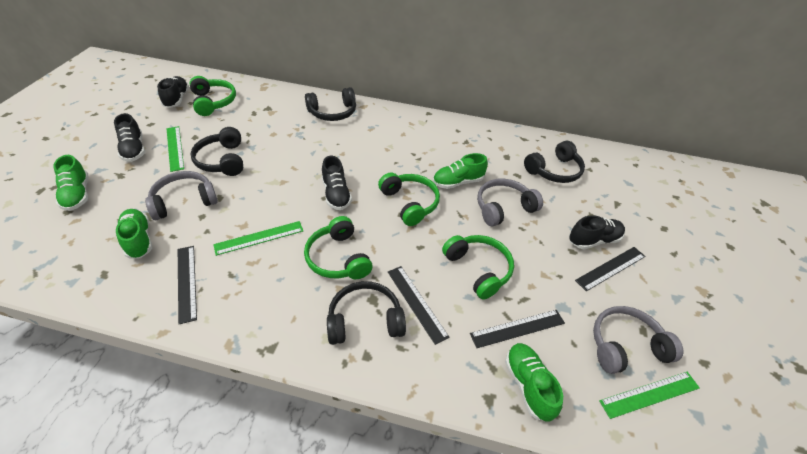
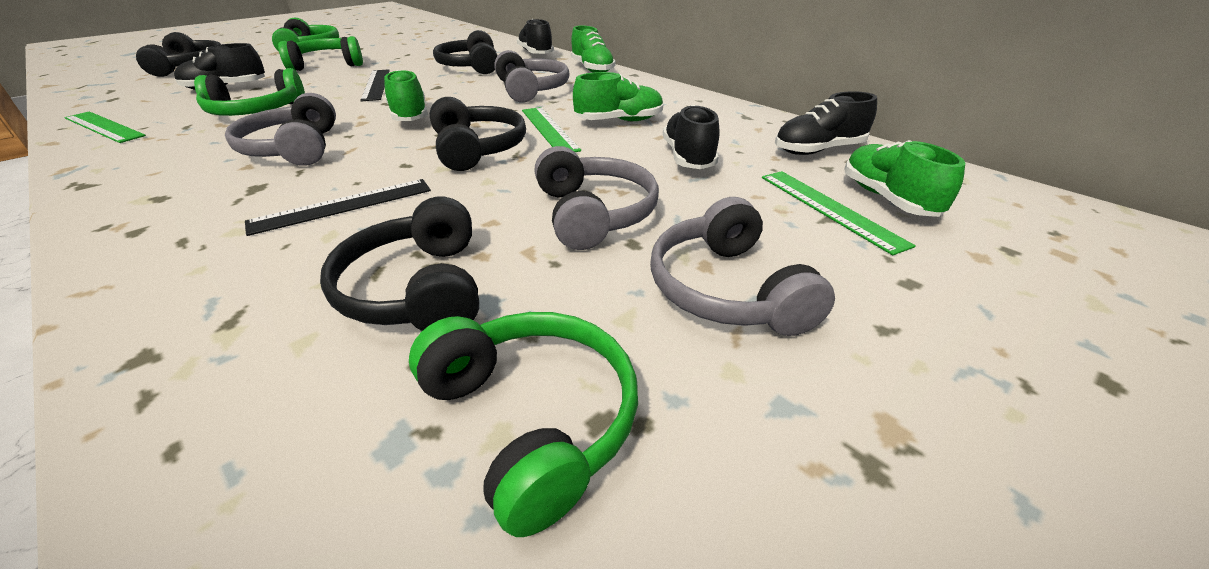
black ruler: [178,246,197,324] [388,266,450,345] [470,310,565,348] [575,247,646,291] = 4 -> [245,179,431,236] [360,69,390,101] = 2
grey headphones: [145,171,218,220] [477,179,543,227] [593,306,683,374] = 3 -> [225,93,336,166] [494,50,570,103] [534,146,659,250] [650,197,835,336] = 4

